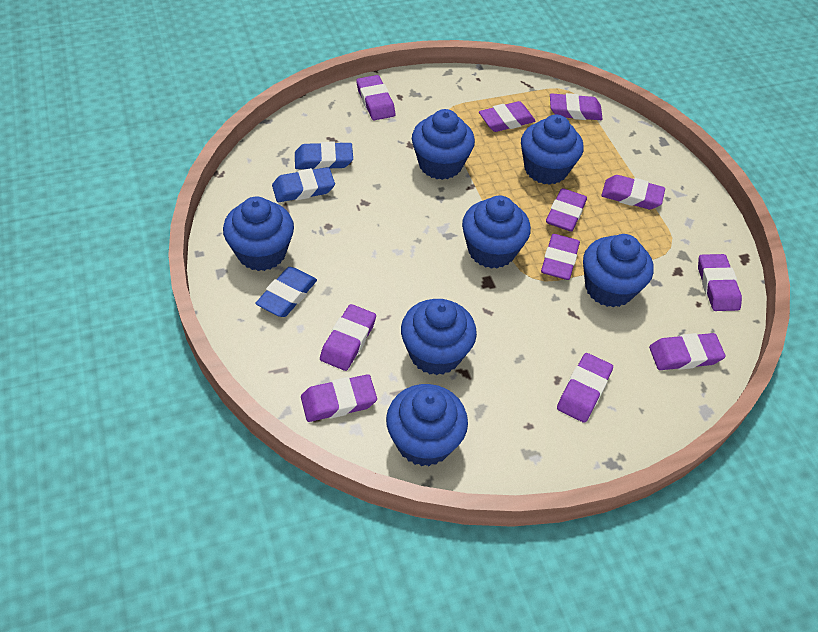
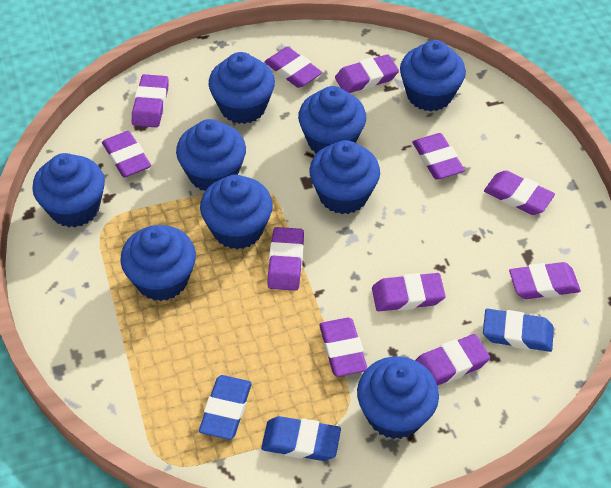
blue cupcake: [223,196,294,271] [386,384,468,466] [401,299,477,375] [412,109,475,180] [462,196,531,269] [521,115,584,185] [583,234,654,308] = 7 -> [32,153,105,228] [120,225,196,301] [176,119,246,191] [200,175,273,249] [208,52,275,124] [298,86,366,154] [309,140,380,214] [357,357,439,439] [400,40,466,111] = 9

